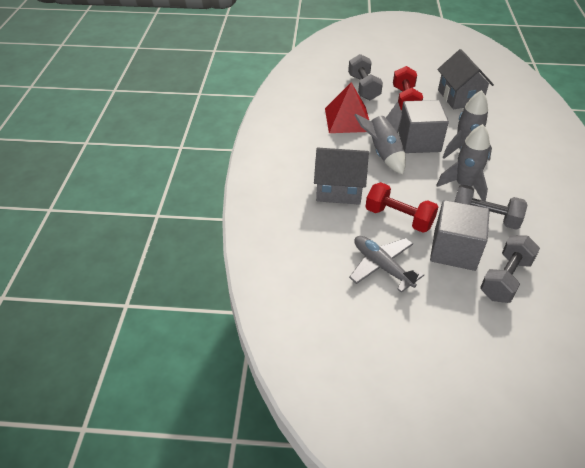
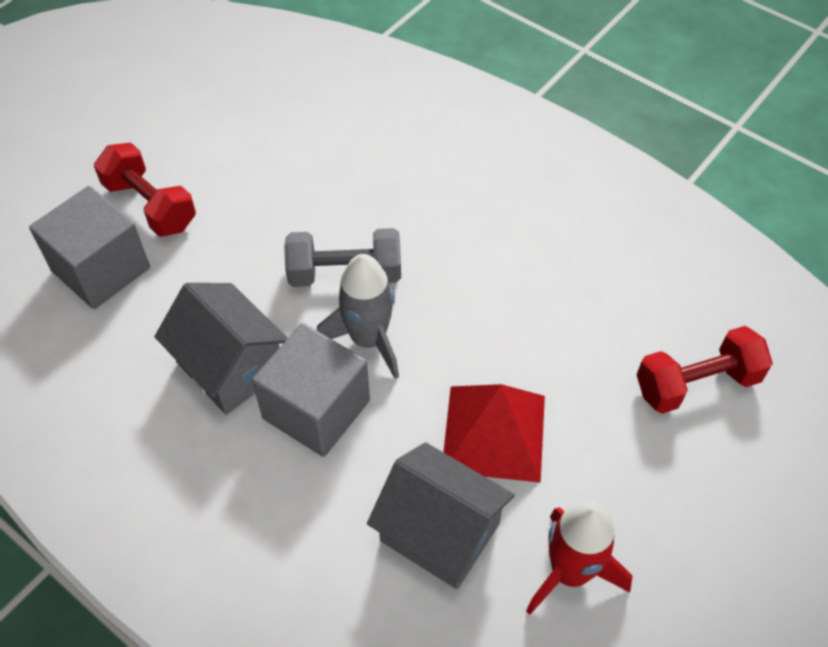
grey dumbbell: [348,54,383,100] [455,184,528,230] [480,235,540,303] = 3 -> [284,228,401,287] = 1
grey plane: [349,236,424,293] = 1 -> none = 0
grey rocket: [354,102,406,175] [436,124,490,201] [443,90,492,161] = 3 -> [317,254,399,379] = 1
red rocket: none = 0 -> [526,501,633,615] = 1

